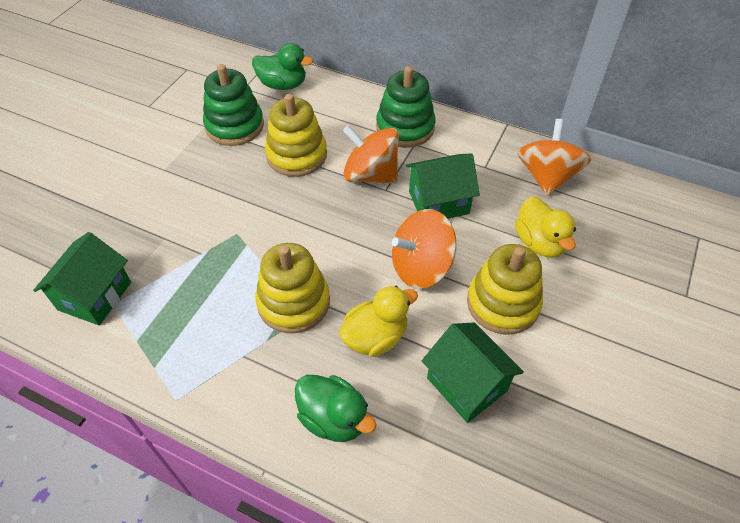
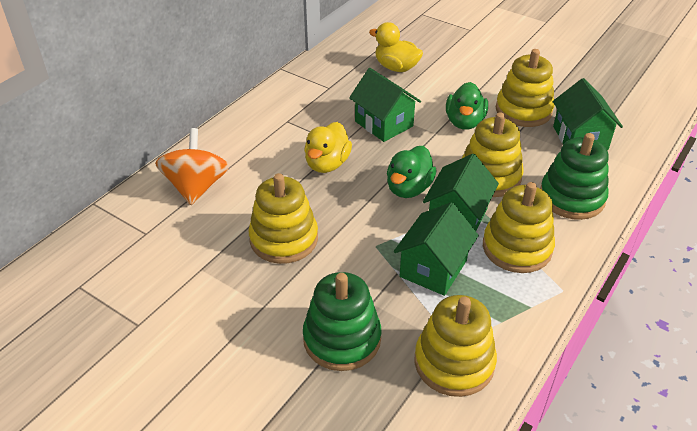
green house: [33,232,131,326] [406,153,480,219] [422,323,524,423] = 3 -> [349,68,421,142] [394,202,479,296] [423,154,499,231] [553,78,623,150] = 4
orange spinning top: [343,125,399,183] [392,209,457,289] [517,119,591,196] = 3 -> [155,128,229,205] = 1
yellow stacking toy: [255,243,330,333] [265,94,327,177] [467,244,543,335] = 3 -> [249,173,318,264] [415,295,497,397] [462,112,524,197] [483,182,555,273] [496,49,555,127] = 5

